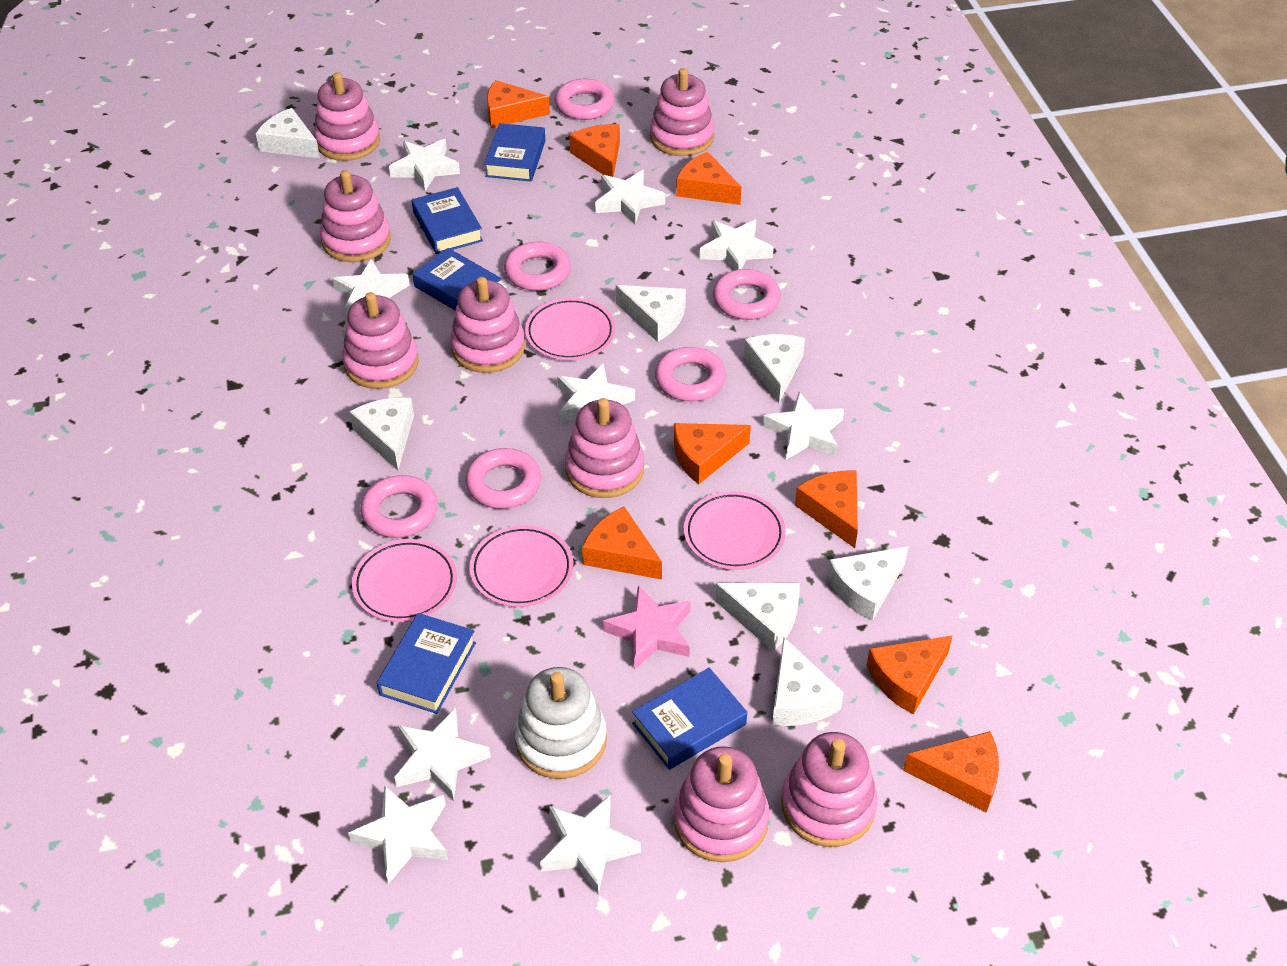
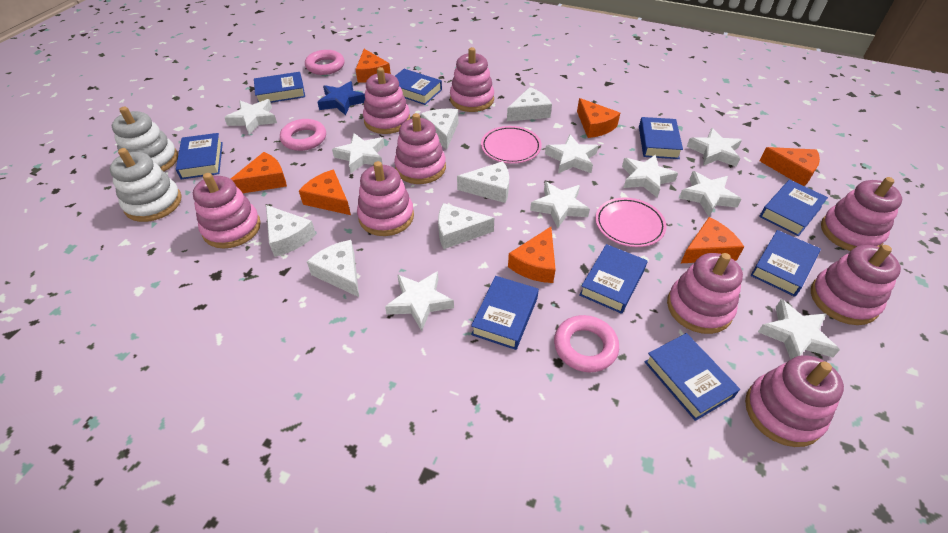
blue book: [377,613,476,714] [412,187,483,254] [413,248,502,310] [484,123,546,181] [632,668,747,770] = 5 -> [176,133,223,180] [254,72,305,103] [395,69,442,105] [471,276,539,350] [579,244,648,314] [639,117,683,159] [645,333,740,421] [750,230,821,297] [760,180,828,236] = 9
blue star: none = 0 -> [317,81,365,115] = 1
orange cheese: [487,80,550,128] [569,124,620,177] [582,507,662,580] [674,423,751,484] [676,152,741,205] [795,471,858,548] [866,635,953,715] [903,731,999,812] = 8 -> [231,152,287,193] [299,170,351,215] [355,49,391,83] [508,227,556,283] [577,98,620,138] [681,217,744,263] [760,147,820,186] = 7
pink plate: [352,539,457,622] [470,525,573,607] [525,298,615,360] [684,491,786,570] = 4 -> [481,126,542,164] [595,198,667,247] = 2
pink ring: [360,475,438,538] [465,448,541,509] [504,242,571,291] [555,79,614,120] [655,347,726,402] [713,269,781,320] = 6 -> [280,119,326,151] [305,50,345,75] [554,315,619,372] = 3
pink stacking toy: [314,72,380,161] [320,170,391,262] [342,292,419,389] [450,277,525,373] [565,398,644,498] [650,68,715,156] [673,746,769,862] [781,732,878,847] = 8 -> [193,173,261,249] [357,161,414,236] [363,67,410,134] [394,113,446,184] [450,47,494,112] [667,253,743,334] [745,355,844,447] [811,245,901,325] [821,177,902,251] = 9
pink star: [603,586,691,670] = 1 -> none = 0
white cheese: [256,108,320,158] [349,397,414,470] [616,285,686,342] [715,583,800,651] [744,334,805,403] [772,637,844,726] [827,546,909,621] = 7 -> [266,205,316,257] [307,240,359,297] [420,109,459,150] [438,203,494,249] [457,161,509,203] [507,87,552,121] = 6
white stacking toy: [515,667,607,779] = 1 -> [110,148,182,222] [112,107,178,171] = 2

